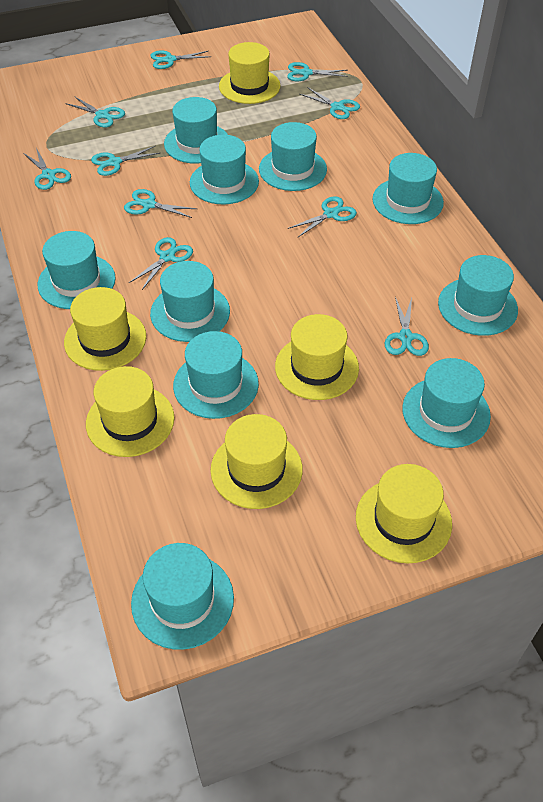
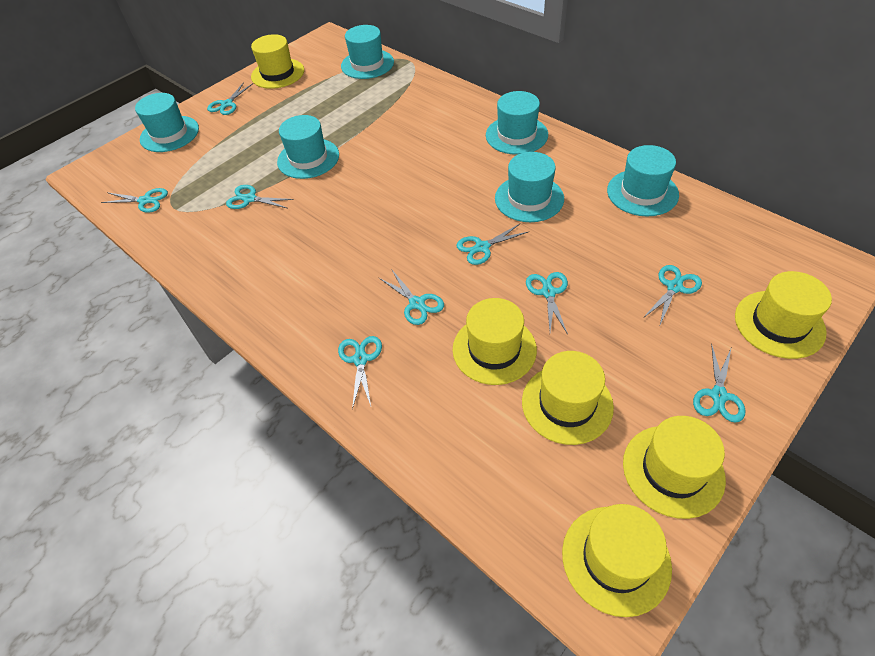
turquoise hat: [38,231,116,309] [131,543,234,650] [150,261,230,342] [164,97,228,164] [173,331,259,419] [190,135,259,204] [259,122,327,191] [373,153,444,224] [402,358,491,448] [438,255,518,336] = 10 -> [135,93,199,152] [277,115,339,179] [341,25,394,79] [486,91,548,155] [495,152,564,222] [607,145,679,216] = 6
turquoise scissors: [23,148,71,190] [65,96,125,128] [91,146,160,176] [124,189,197,218] [129,237,193,290] [150,50,211,69] [287,62,348,81] [288,196,357,238] [300,87,360,119] [385,297,429,356] = 10 -> [101,188,168,213] [207,82,252,115] [226,185,294,209] [338,336,382,409] [379,269,444,325] [457,223,528,265] [526,272,568,335] [643,265,702,327] [693,344,745,423] = 9

